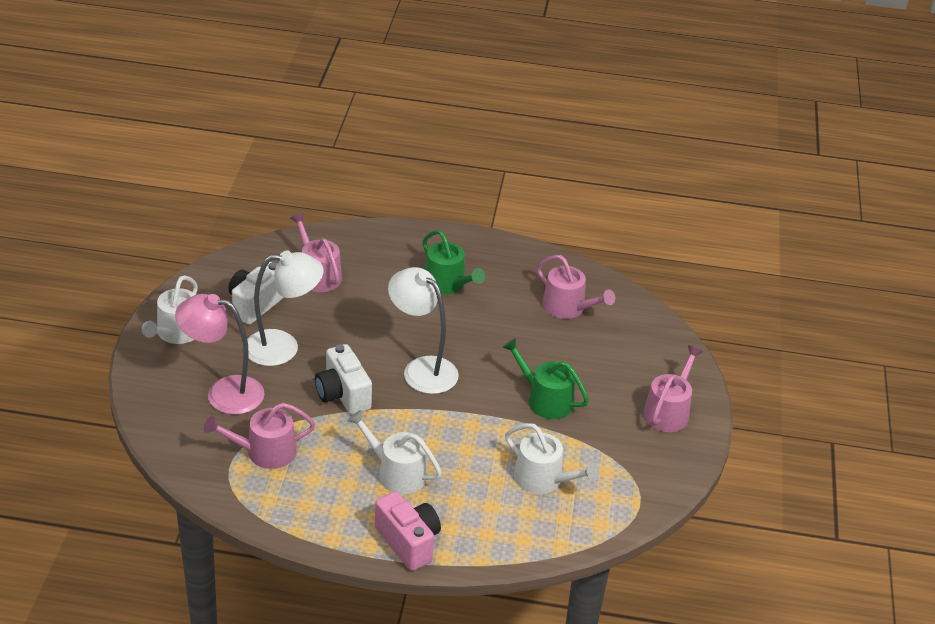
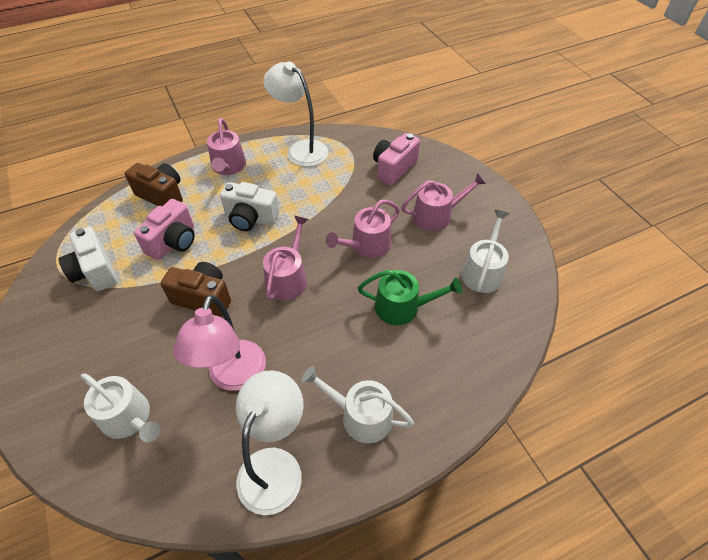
brown camera: none = 0 -> [125,163,183,206] [160,262,231,317] = 2
green watering can: [422,230,485,294] [502,338,589,419] = 2 -> [358,270,462,325] = 1
pink camera: [375,491,441,571] = 1 -> [134,199,195,260] [373,133,420,186] = 2

